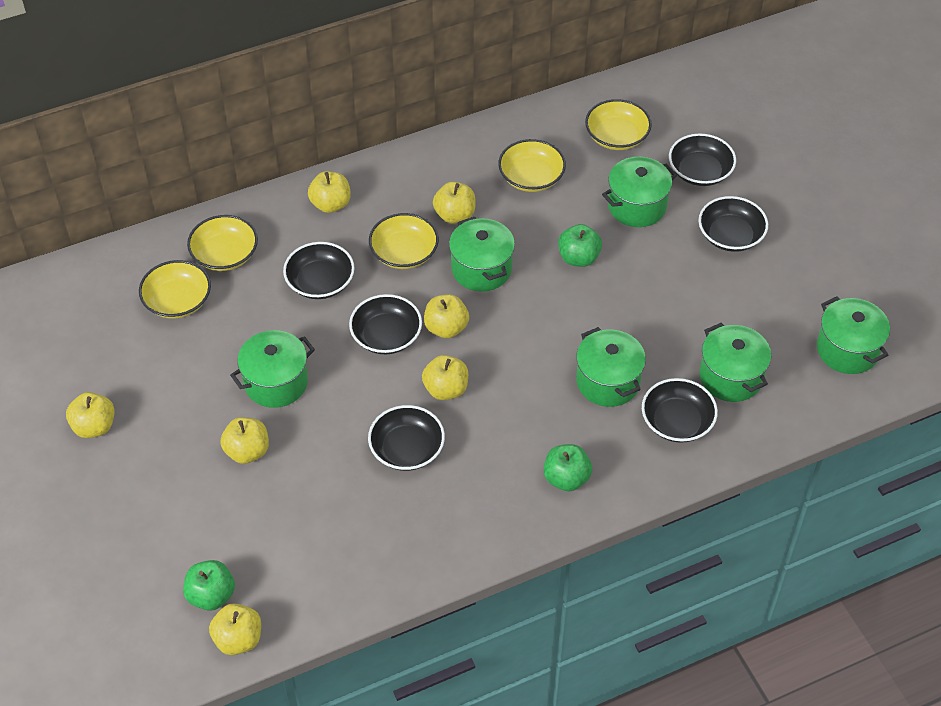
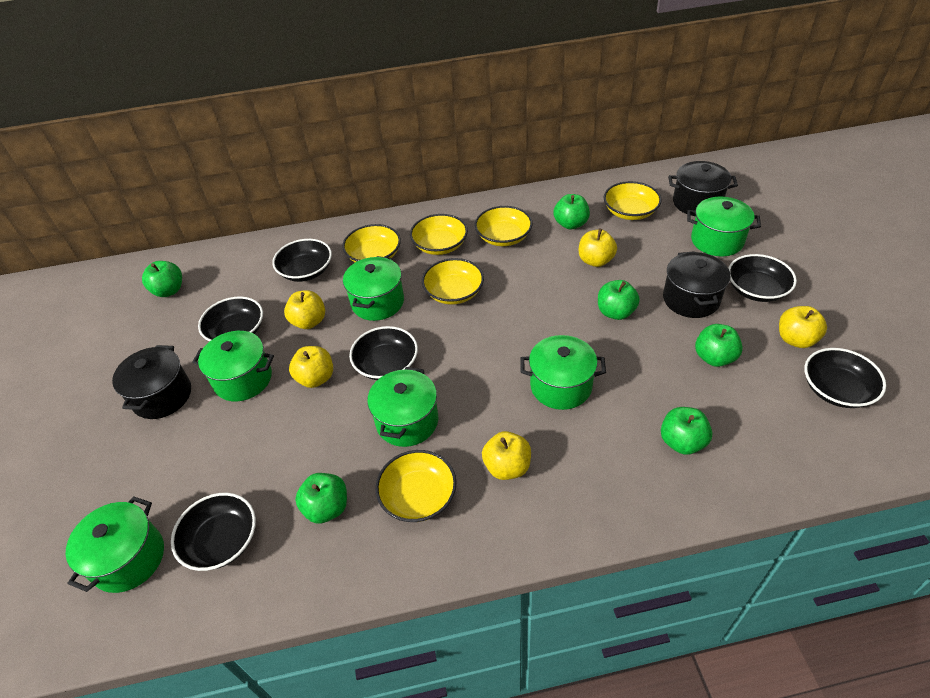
black pot: none = 0 -> [112,345,191,419] [663,251,730,318] [668,161,738,216] = 3
green apple: [183,560,235,611] [544,444,592,491] [558,224,602,267] = 3 -> [142,261,182,297] [295,473,347,524] [554,194,590,229] [598,280,640,320] [661,407,713,455] [695,324,743,367] = 6
yellow apple: [66,392,115,438] [209,603,261,655] [220,417,269,464] [308,171,351,213] [422,355,468,400] [424,294,469,338] [433,182,476,224] = 7 -> [284,290,325,329] [289,346,333,388] [482,431,531,480] [579,228,617,267] [779,306,827,348] = 5
yellow bowl: [139,260,211,319] [187,215,258,271] [369,213,439,269] [498,139,566,192] [585,99,652,150] = 5 -> [342,224,401,262] [375,450,457,522] [410,214,468,255] [422,258,484,305] [475,206,533,246] [604,181,662,220] = 6

